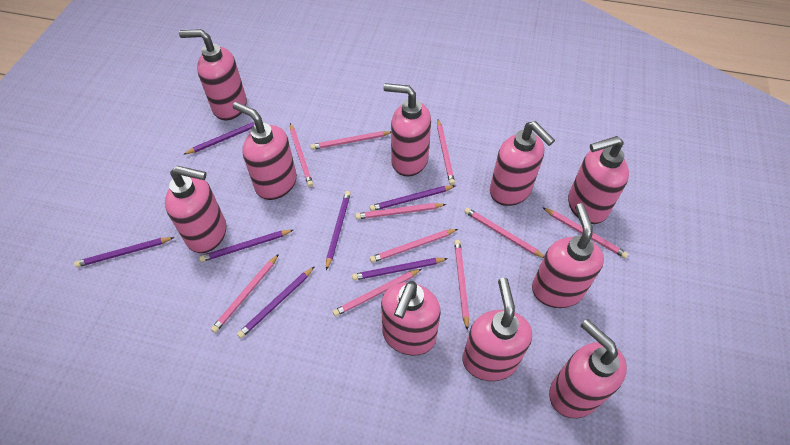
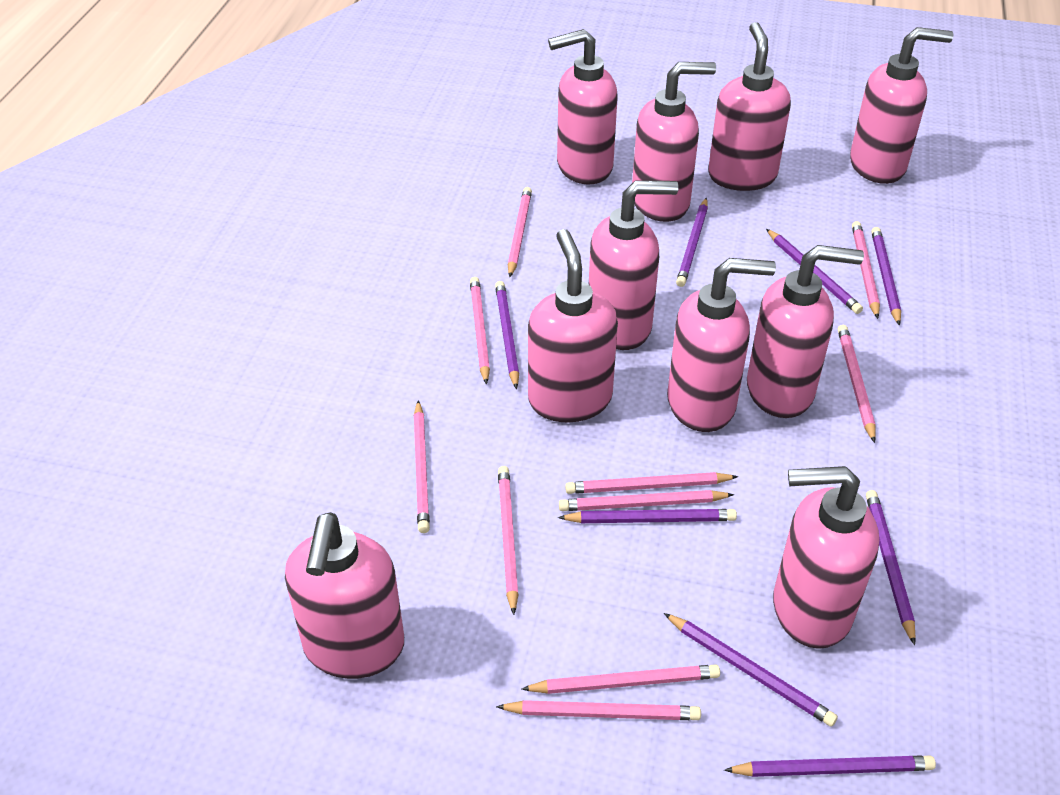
purple pencil: [74,237,174,267] [183,121,263,155] [199,230,293,262] [237,266,315,338] [326,191,351,270] [352,258,448,280] [370,186,455,211] = 7 -> [495,281,519,389] [558,509,737,523] [664,613,838,727] [676,198,708,287] [724,755,936,777] [766,229,863,314] [866,490,916,645] [871,227,901,326] = 8

